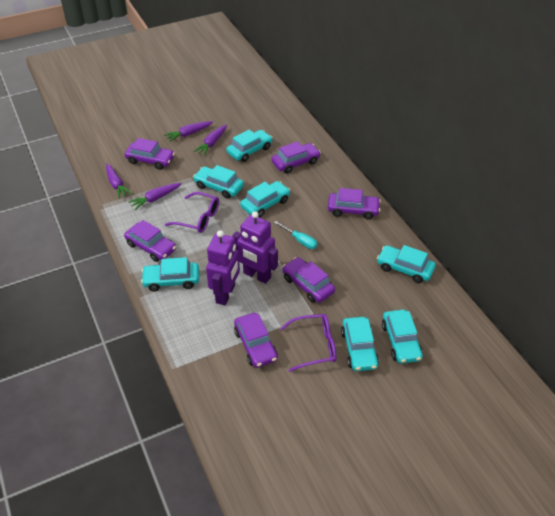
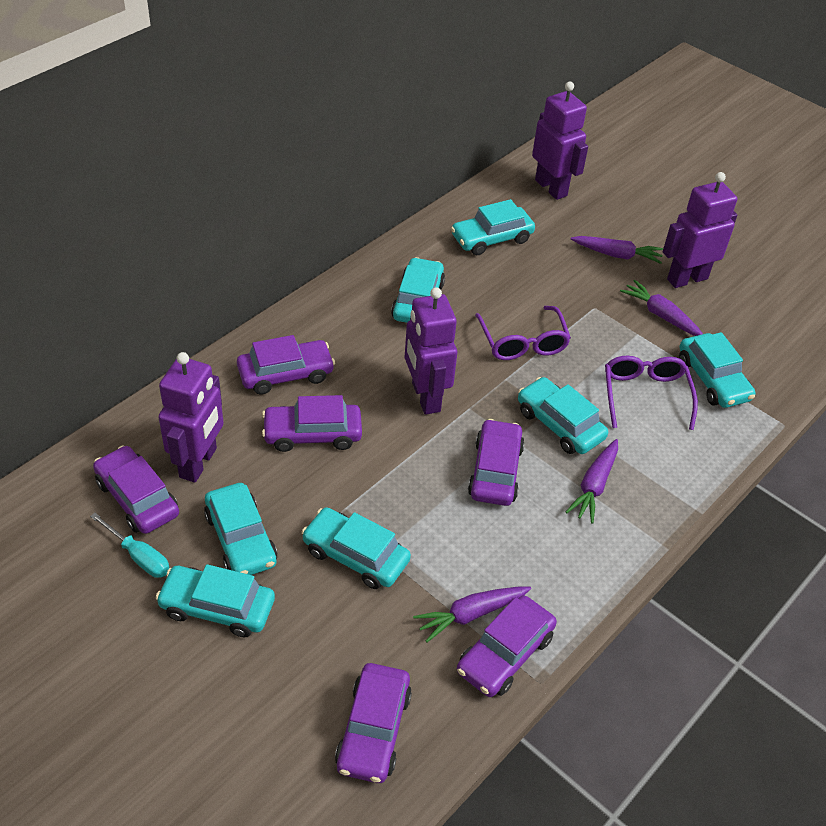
purple robot: [206,230,240,305] [232,211,278,284] = 2 -> [159,352,224,483] [405,287,457,415] [532,81,588,200] [663,172,737,288] = 4

